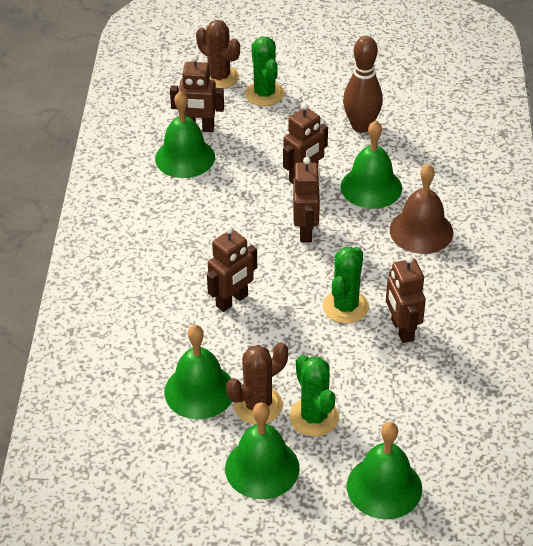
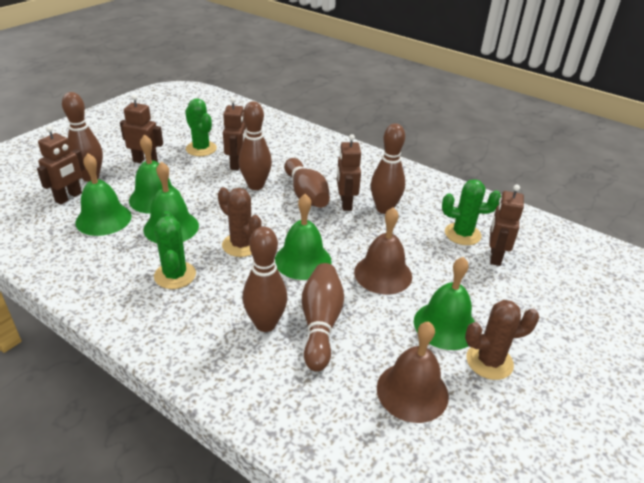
brown bell: [390,164,453,254] = 1 -> [354,207,412,294] [377,321,449,423] = 2
brown bowling pin: [343,36,383,133] = 1 -> [62,92,103,182] [238,101,272,190] [243,226,287,332] [284,158,330,208] [302,263,344,372] [371,124,405,214] = 6

